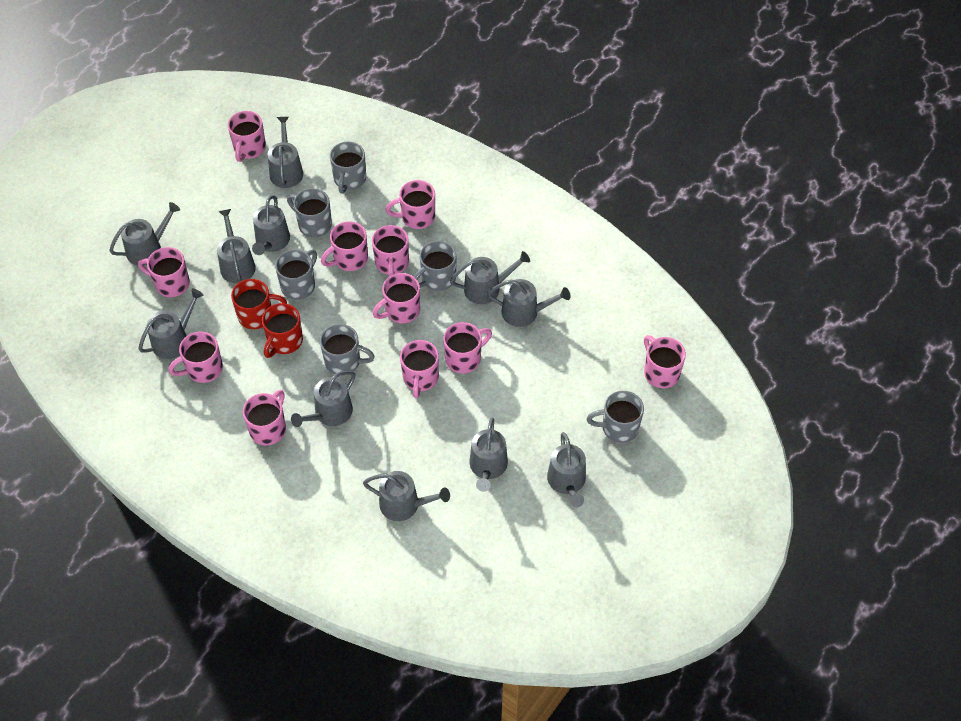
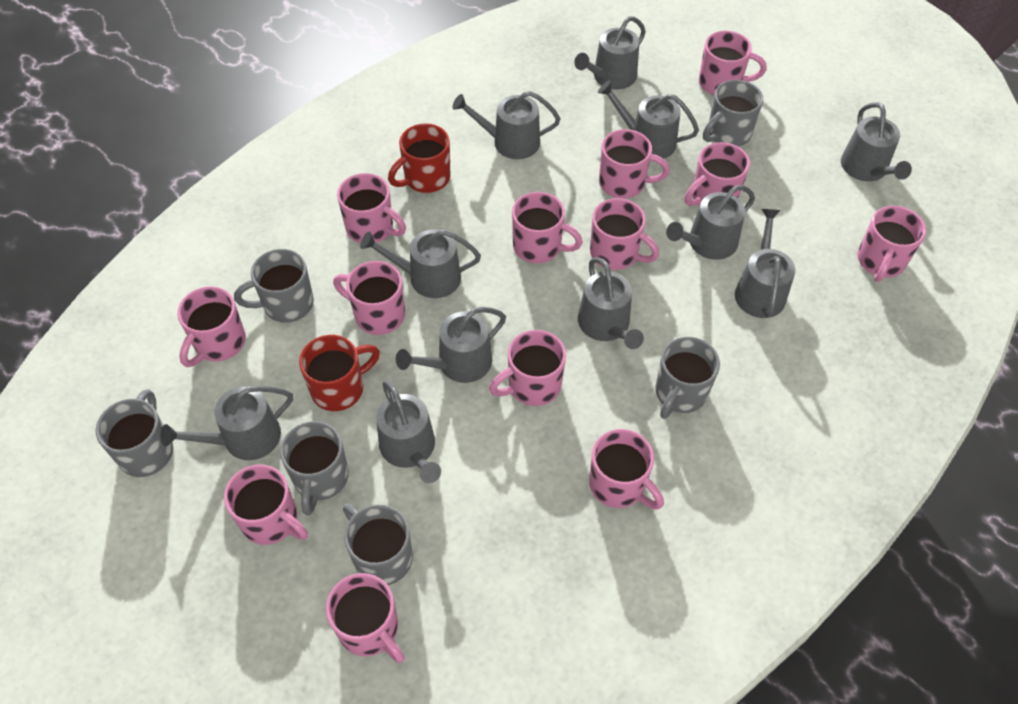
pink mug: [138,247,190,297] [168,332,223,383] [228,111,266,162] [243,390,286,445] [321,221,368,271] [372,225,409,277] [373,273,420,323] [385,180,435,229] [400,340,439,398] [443,322,492,373] [644,335,686,388] = 11 -> [177,286,246,367] [224,465,308,545] [326,573,405,663] [333,261,405,335] [337,173,406,243] [489,330,566,406] [512,192,583,263] [589,429,664,510] [590,198,659,270] [599,129,670,199] [685,142,750,206] [699,31,766,95] [857,206,926,282] = 13

